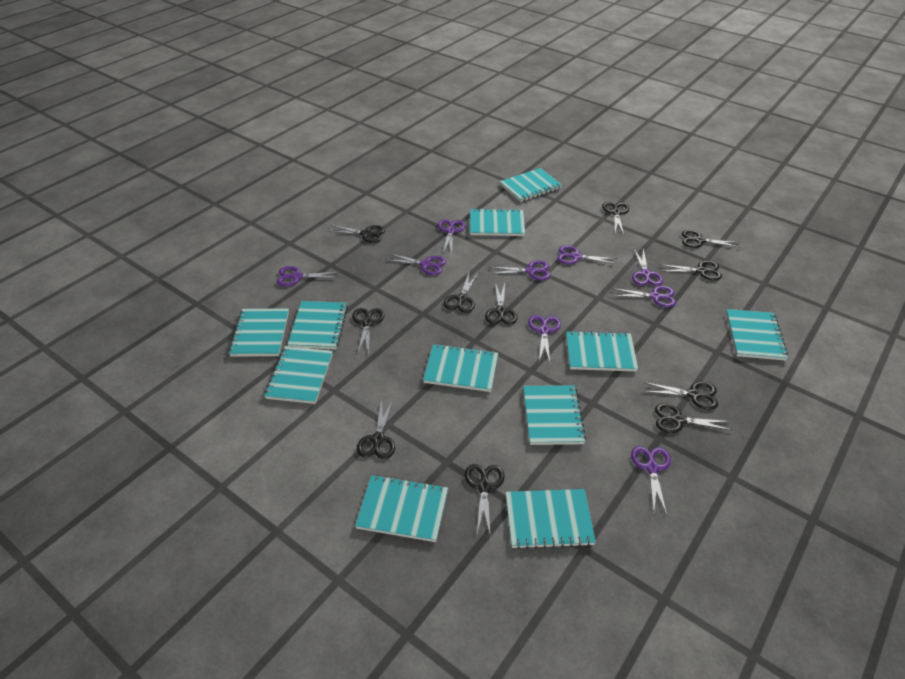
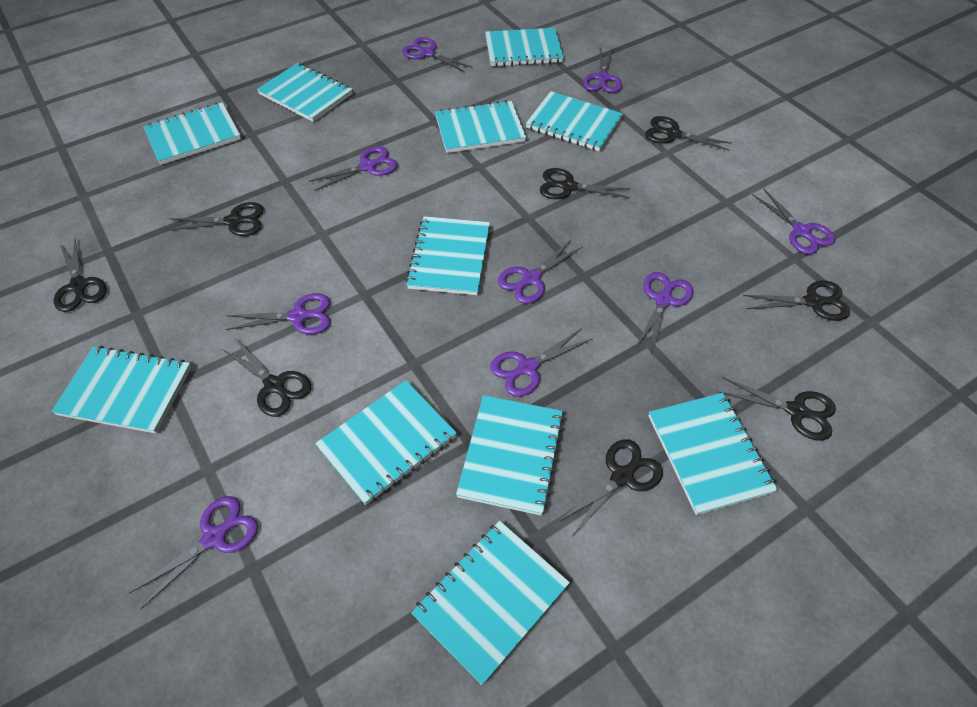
black scissors: [327,225,385,243] [352,308,384,355] [356,399,395,459] [443,272,479,313] [465,464,505,534] [485,283,517,325] [602,202,629,235] [644,382,718,410] [655,403,732,433] [659,261,722,281] [682,230,741,248] = 11 -> [54,239,107,312] [167,202,264,236] [222,338,311,417] [540,168,631,199] [558,439,663,535] [645,116,732,151] [719,377,836,441] [743,281,850,321] = 8

